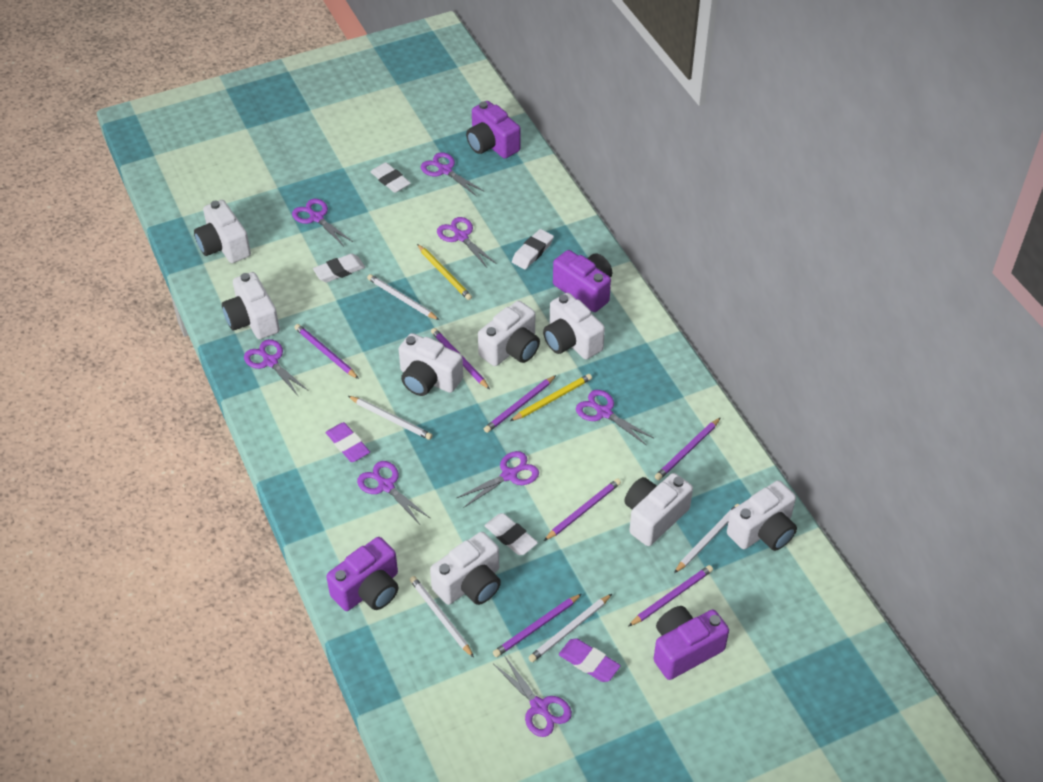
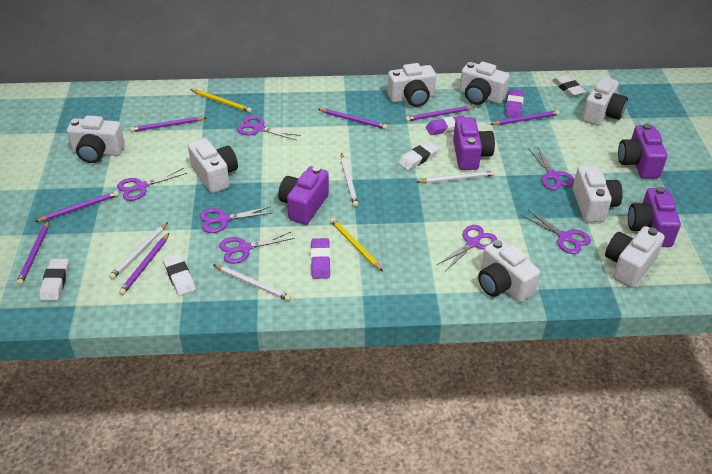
purple eraser: [326,422,370,462] [559,638,621,682] = 2 -> [311,238,331,279] [426,116,465,135] [506,89,524,118] = 3
purple scissors: [244,339,309,396] [292,199,353,245] [357,461,430,524] [421,152,484,196] [437,217,497,268] [457,451,539,507] [493,655,572,737] [576,390,654,445] = 8 -> [117,168,187,201] [200,206,271,233] [219,232,295,264] [237,116,301,140] [437,225,497,271] [521,209,591,254] [528,146,574,190] = 7
white pencil: [348,396,432,440] [367,274,439,320] [410,576,474,658] [528,594,612,662] [674,504,740,573] = 5 -> [109,222,168,280] [214,265,291,301] [341,153,358,207] [417,171,495,183] = 4

